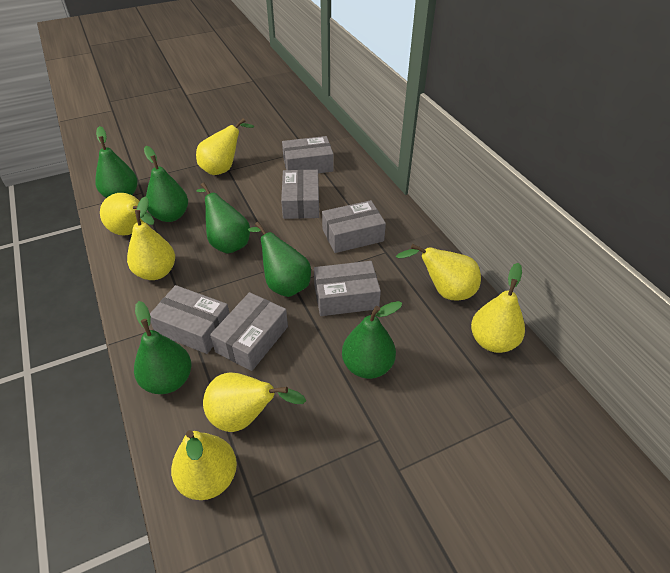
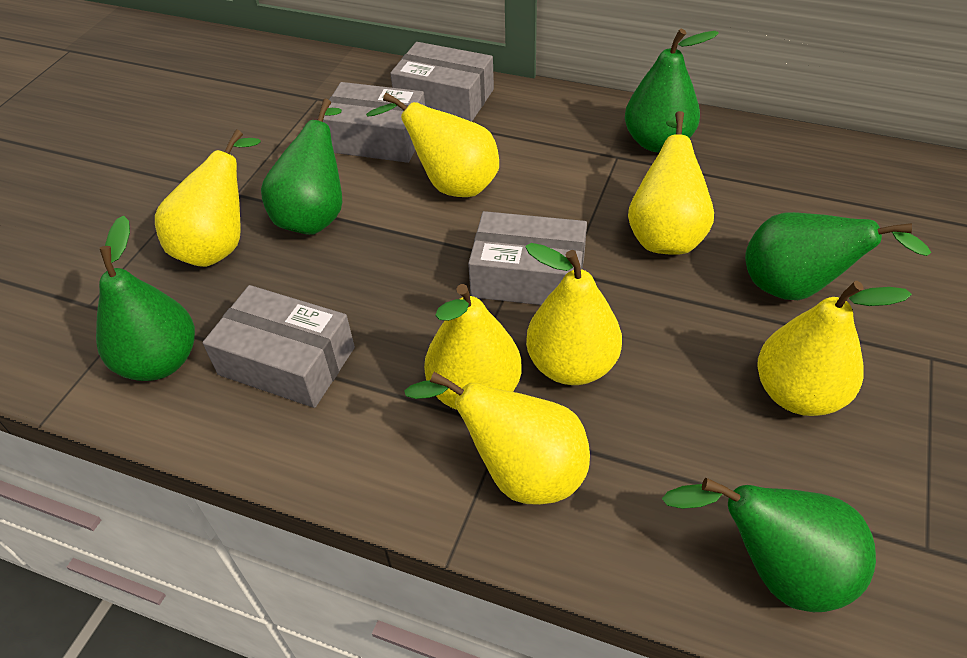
green pear: [95,126,138,198] [134,301,191,394] [144,146,188,222] [196,183,250,254] [248,222,311,297] [342,301,402,379] = 6 -> [96,215,195,381] [261,99,342,235] [625,29,719,152] [662,478,876,612] [745,212,931,300] = 5
grey box: [150,285,229,354] [210,292,288,371] [281,170,319,219] [282,136,333,173] [314,261,381,316] [322,200,386,253] = 6 -> [203,285,355,408] [323,82,425,163] [390,42,494,122] [468,211,587,305] = 4

